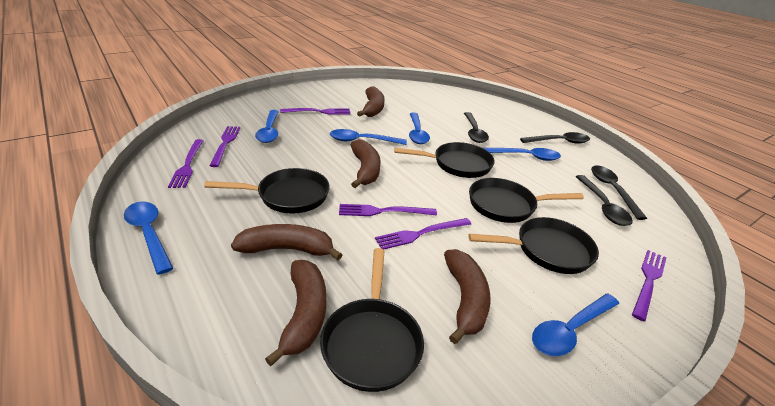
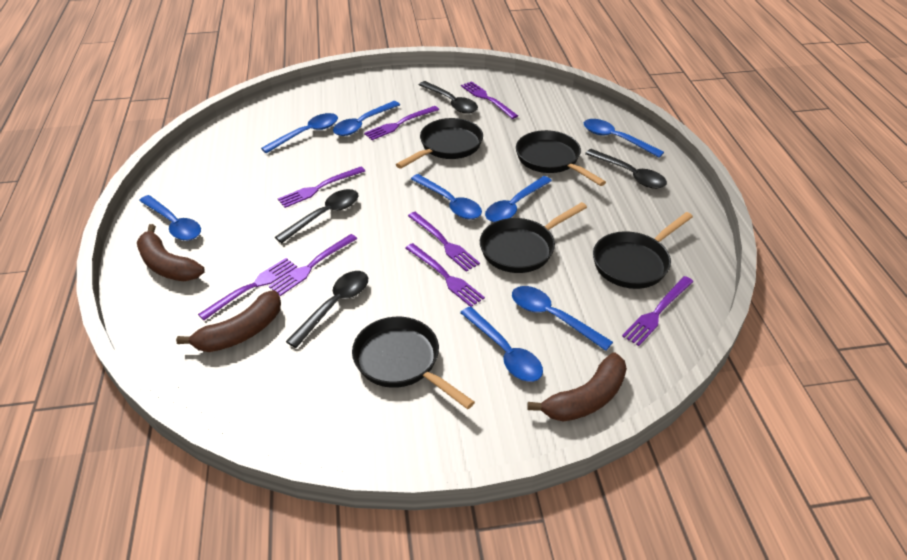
blue spoon: [124,202,173,275] [255,110,279,143] [330,129,407,145] [409,113,430,144] [483,148,561,161] [532,294,619,356] = 6 -> [139,195,201,241] [261,113,338,154] [333,101,400,136] [411,174,482,219] [460,306,543,382] [485,176,552,222] [512,286,613,351] [584,119,664,158] = 8
brown banana: [231,224,342,260] [265,260,326,366] [351,139,381,188] [357,86,385,117] [444,249,490,344] = 5 -> [137,224,205,281] [176,290,281,352] [527,353,627,422] = 3
purple fork: [168,139,204,188] [209,126,240,167] [280,108,351,115] [339,204,437,216] [375,218,471,249] [632,250,666,321] = 6 -> [198,258,297,320] [269,234,357,296] [278,167,365,208] [364,106,439,140] [405,243,485,307] [408,212,480,272] [461,81,518,119] [622,276,694,346] = 8

